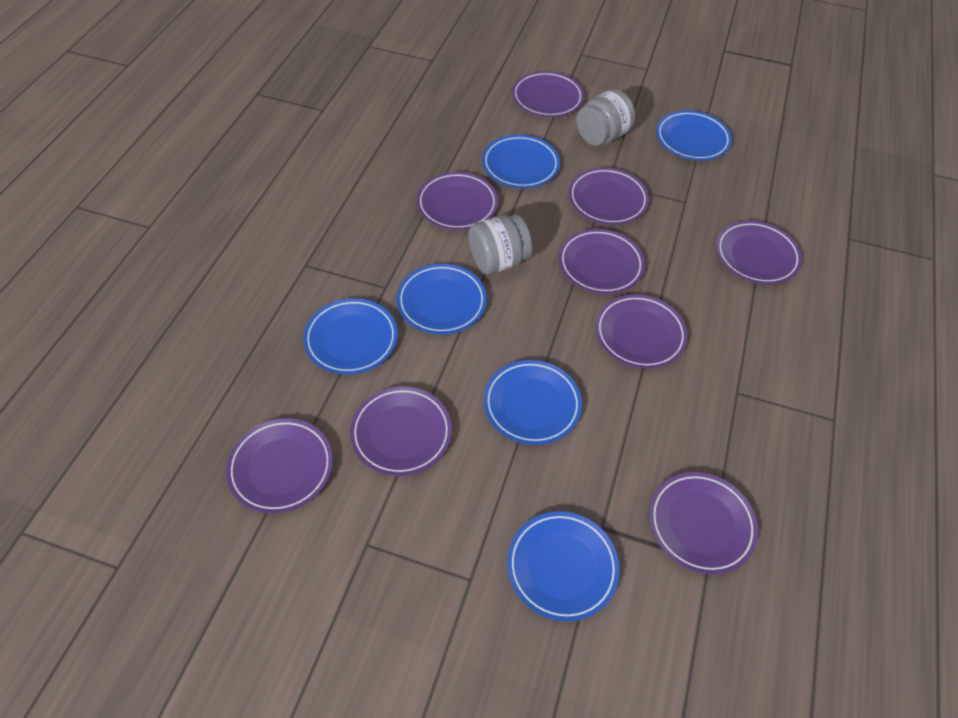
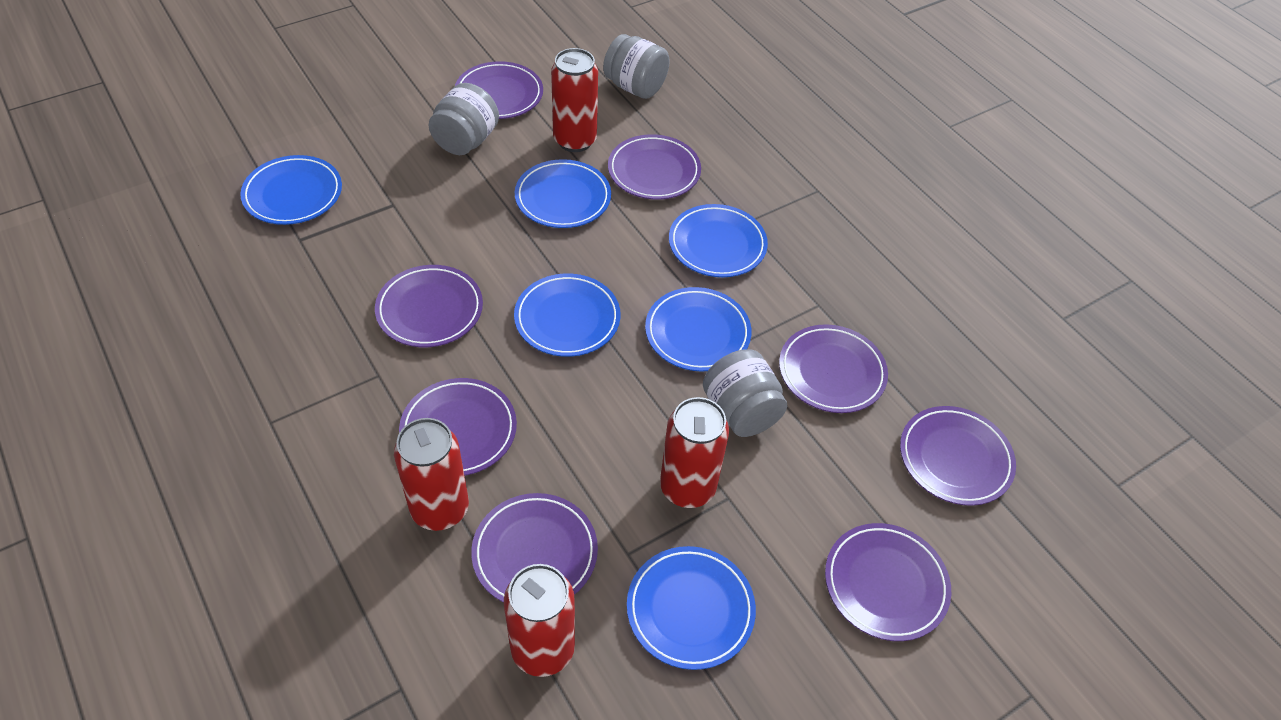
grey jar: [469,215,532,274] [576,89,636,146] = 2 -> [429,83,499,155] [603,34,670,99] [703,349,787,437] = 3
purple plate: [226,418,333,513] [350,387,452,476] [417,172,498,230] [512,71,584,117] [559,229,645,294] [569,167,649,225] [595,294,688,369] [649,472,758,574] [716,221,802,284] = 9 -> [375,265,483,347] [399,378,517,476] [455,61,543,119] [471,493,598,603] [608,134,701,200] [779,324,888,413] [825,523,951,641] [900,406,1016,506] = 8
red can: none = 0 -> [394,418,469,531] [504,564,575,677] [551,48,598,152] [660,397,729,508] = 4

